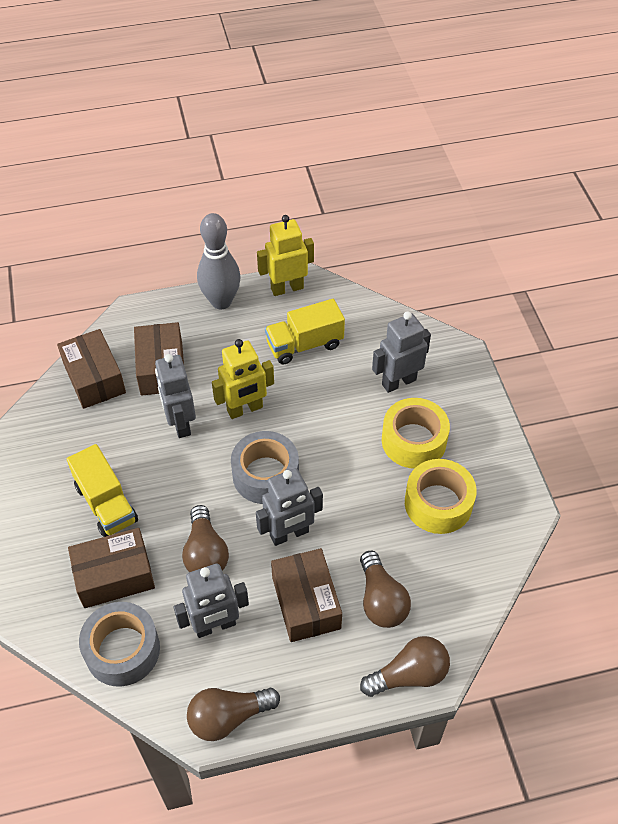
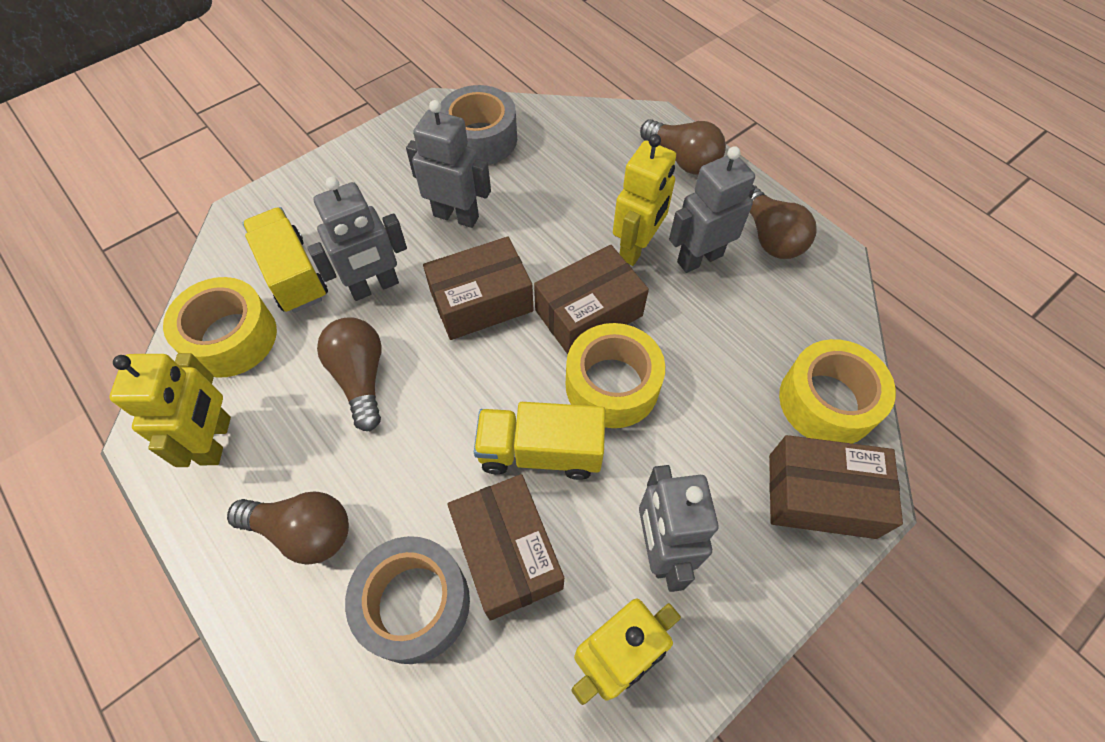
grey bowling pin: [197,213,241,309] = 1 -> none = 0
yellow robot: [212,339,274,419] [257,215,314,296] = 2 -> [110,353,231,467] [571,598,681,705] [613,134,676,266] = 3
yellow tape: [382,398,450,469] [405,459,477,534] = 2 -> [163,277,277,378] [566,323,665,428] [779,339,896,444] = 3

